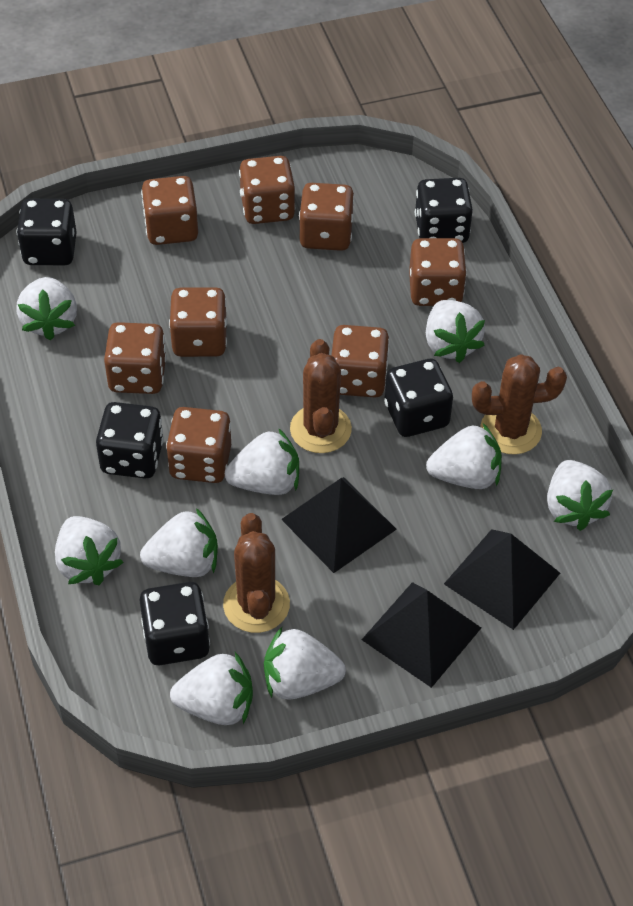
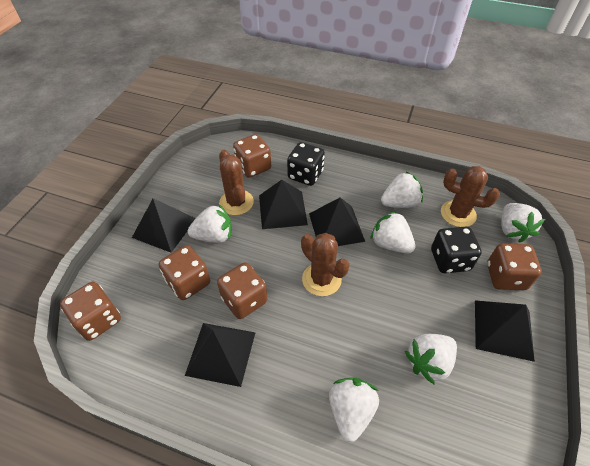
black dice: [17,199,77,265] [96,402,164,479] [139,582,210,665] [384,359,453,437] [415,178,473,243] = 5 -> [287,142,325,186] [431,226,482,273] = 2
black pyramid: [281,477,397,573] [362,582,481,688] [444,529,560,630] = 3 -> [132,198,196,253] [185,323,256,387] [259,180,308,229] [309,197,365,246] [475,300,535,362] = 5
brown dice: [104,322,167,394] [141,176,198,245] [166,407,231,483] [169,287,228,357] [239,156,295,224] [299,183,354,251] [331,325,390,397] [409,238,467,306] = 8 -> [60,282,121,341] [159,245,210,300] [217,262,267,319] [233,134,271,178] [487,243,542,290] = 5
white strawberry: [16,277,77,341] [55,516,124,585] [140,508,218,577] [170,652,253,725] [225,428,299,495] [264,627,346,699] [426,300,485,363] [426,423,502,489] [547,460,613,531] = 9 -> [188,204,232,243] [329,378,379,442] [370,211,415,253] [381,171,423,208] [405,334,457,385] [501,203,545,243] = 6

